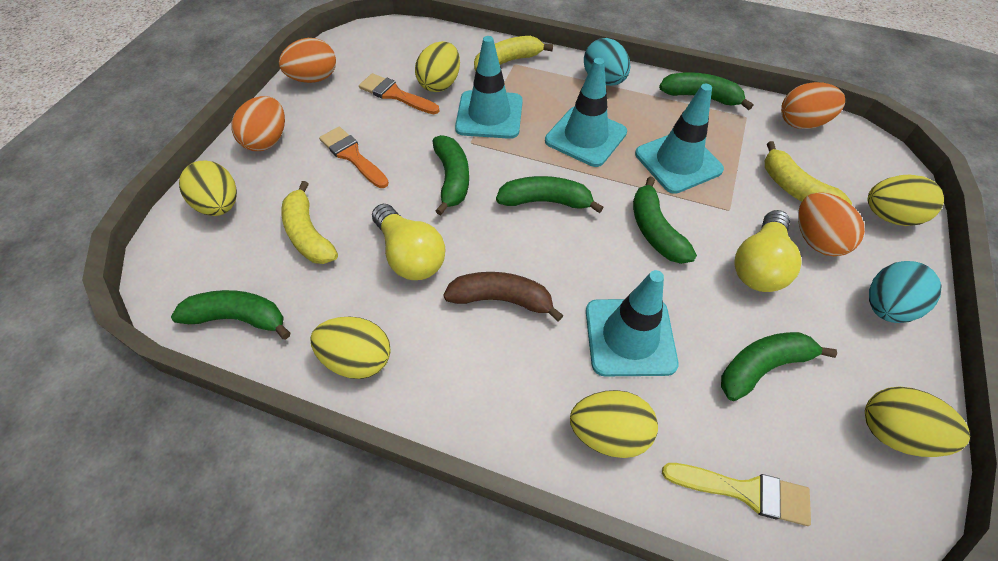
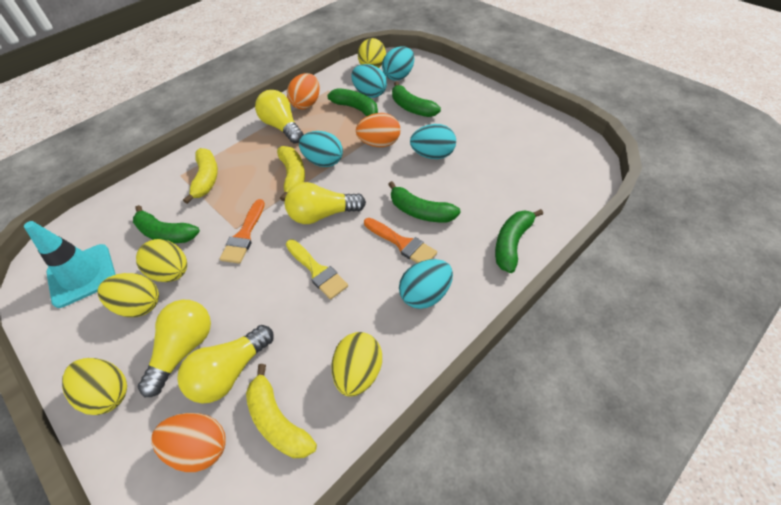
brown banana: [443,272,564,322] = 1 -> none = 0
green banana: [171,290,291,339] [433,135,469,215] [496,176,604,213] [633,177,697,264] [659,72,753,110] [721,332,837,401] = 6 -> [133,205,200,243] [327,88,378,116] [388,181,461,222] [392,81,441,117] [495,209,543,273] = 5
orange egg: [231,96,285,151] [279,38,336,83] [781,82,845,129] [798,192,865,256] = 4 -> [151,413,225,472] [287,73,320,110] [356,113,400,147] = 3
turquoise egg: [584,38,630,86] [869,261,942,323] = 2 -> [299,131,343,167] [351,64,387,98] [382,46,414,81] [399,259,453,309] [410,124,456,159] = 5
turquoise traffic cone: [455,36,523,139] [545,58,627,167] [586,270,679,376] [635,84,724,194] = 4 -> [24,221,116,308] = 1
yellow egg: [179,161,237,216] [310,316,391,379] [415,41,460,92] [570,390,658,458] [865,386,970,457] [868,175,944,226] = 6 -> [62,358,127,415] [97,273,159,317] [136,239,187,282] [331,332,382,397] [358,38,386,68] = 5
yellow light bulb: [372,204,446,280] [734,210,802,292] = 2 -> [138,300,211,397] [177,325,274,404] [255,90,304,143] [285,182,366,224] = 4

